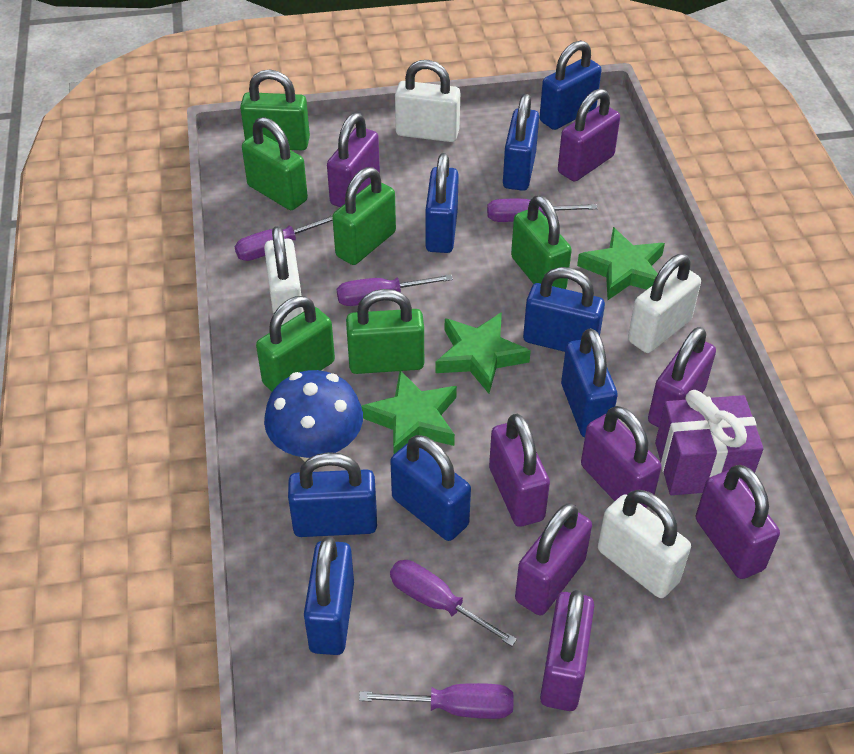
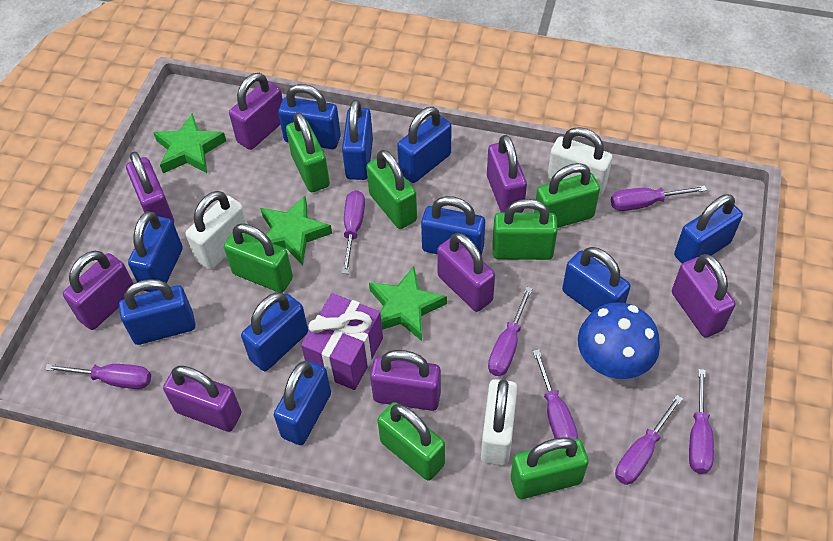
blue padlock: [288,452,377,537] [304,537,354,655] [390,435,471,541] [425,153,459,253] [503,94,539,191] [523,267,605,352] [540,40,602,130] [561,328,617,437] = 8 -> [119,279,195,345] [128,211,183,292] [241,292,308,371] [274,360,331,445] [278,84,341,149] [342,99,373,180] [397,107,451,183] [421,196,485,255] [562,247,631,313] [674,194,743,264] = 10
green padlock: [240,70,310,150] [242,117,308,210] [256,296,335,391] [332,167,396,265] [346,289,424,374] [511,195,572,289] = 6 -> [224,224,293,293] [286,112,330,192] [366,150,417,229] [377,402,445,481] [492,199,558,260] [511,437,589,499] [534,163,600,228] = 7
purple screwdriver: [235,215,333,261] [337,274,453,306] [359,683,514,719] [390,560,517,646] [487,199,598,222] = 5 -> [45,364,151,389] [342,190,365,274] [488,286,533,376] [533,349,578,439] [611,186,707,211] [615,395,683,485] [689,369,714,474] = 7
white padlock: [264,226,303,325] [395,60,460,142] [598,490,691,598] [628,254,701,353] = 4 -> [186,191,248,270] [481,379,518,465] [547,127,612,198] = 3

